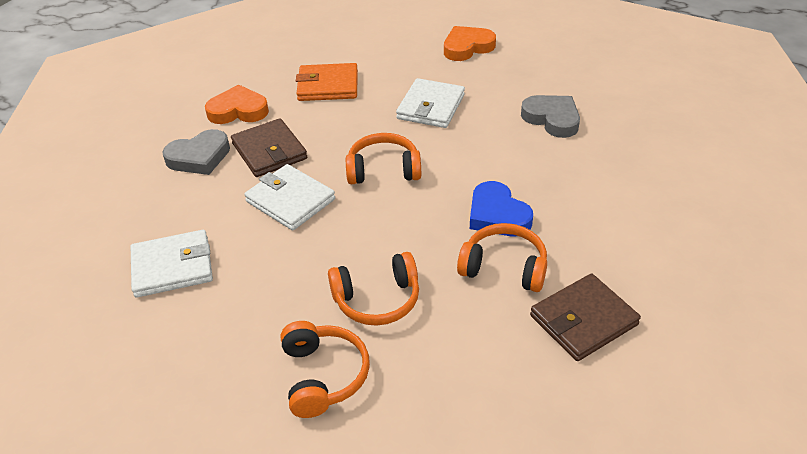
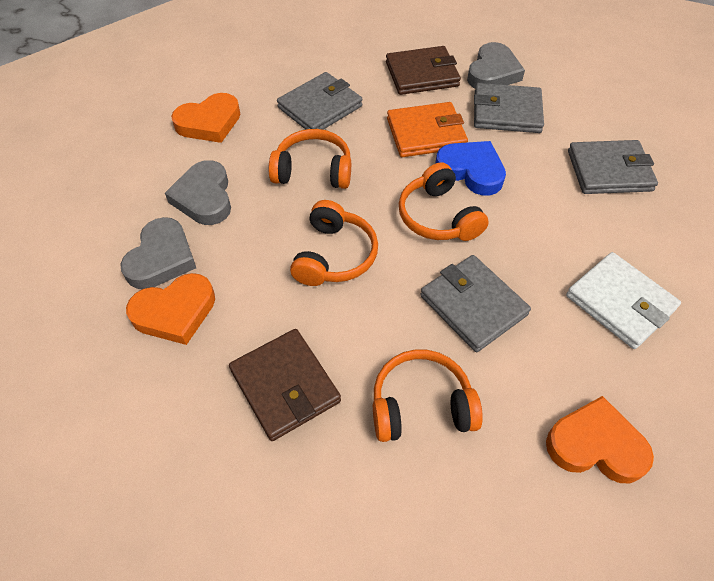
grey heart: [162,129,230,175] [521,95,580,138] = 2 -> [120,217,196,289] [165,160,231,225] [467,42,525,89] = 3
grey wallet: none = 0 -> [277,72,363,130] [420,255,531,352] [474,83,544,133] [568,140,658,194] = 4
orange heart: [205,85,269,124] [444,26,496,61] = 2 -> [126,273,215,345] [171,93,240,143] [546,396,654,483] = 3
white wallet: [131,230,213,297] [244,164,335,231] [396,78,465,128] = 3 -> [566,252,681,349] = 1

